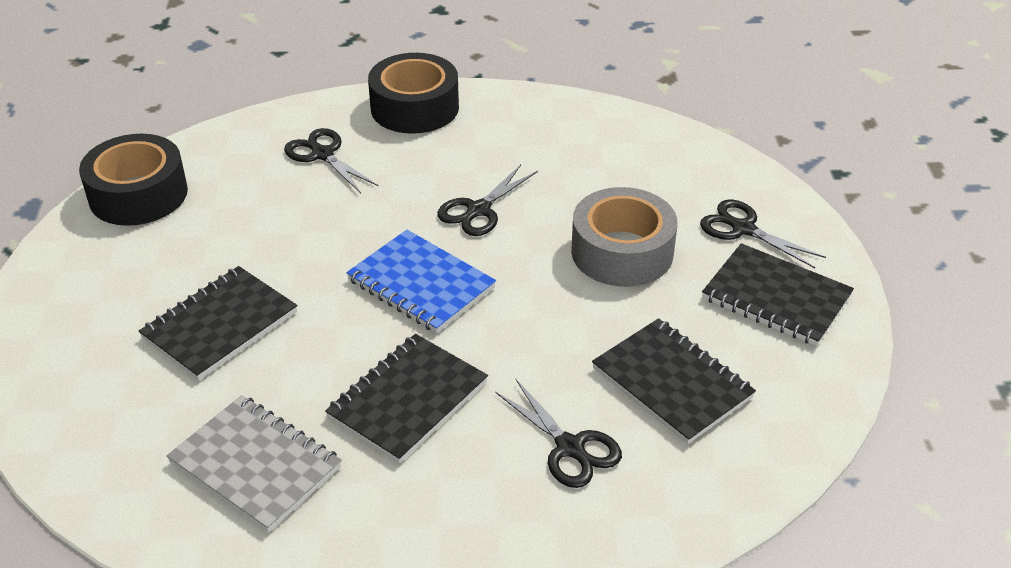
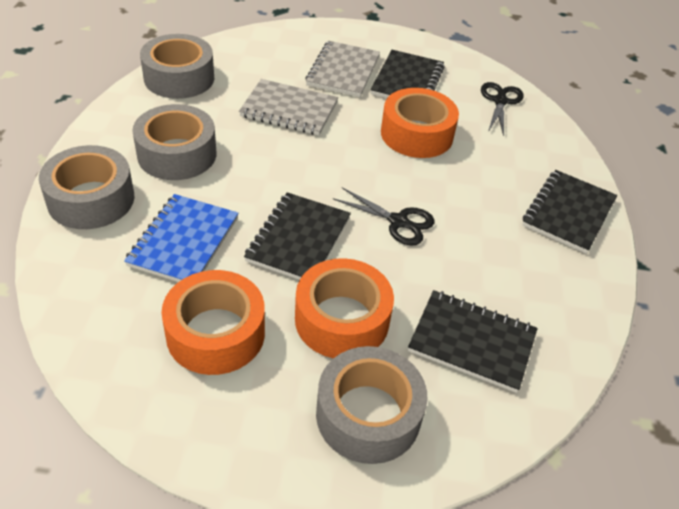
black scissors: [284,128,378,193] [437,165,538,236] [495,379,622,488] [700,200,826,268] = 4 -> [333,187,434,246] [481,82,523,137] = 2
black tape: [79,134,188,226] [368,53,459,134] = 2 -> none = 0
grey notebook: [166,395,342,532] = 1 -> [239,79,338,135] [305,41,380,97] = 2
grey tape: [571,187,677,287] = 1 -> [39,145,134,229] [132,104,216,180] [140,34,214,99] [316,346,428,464] = 4
orange tape: none = 0 -> [161,270,265,375] [295,258,394,358] [381,88,459,158] = 3

